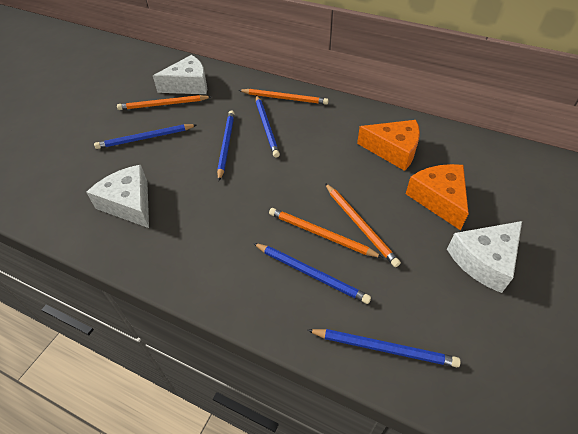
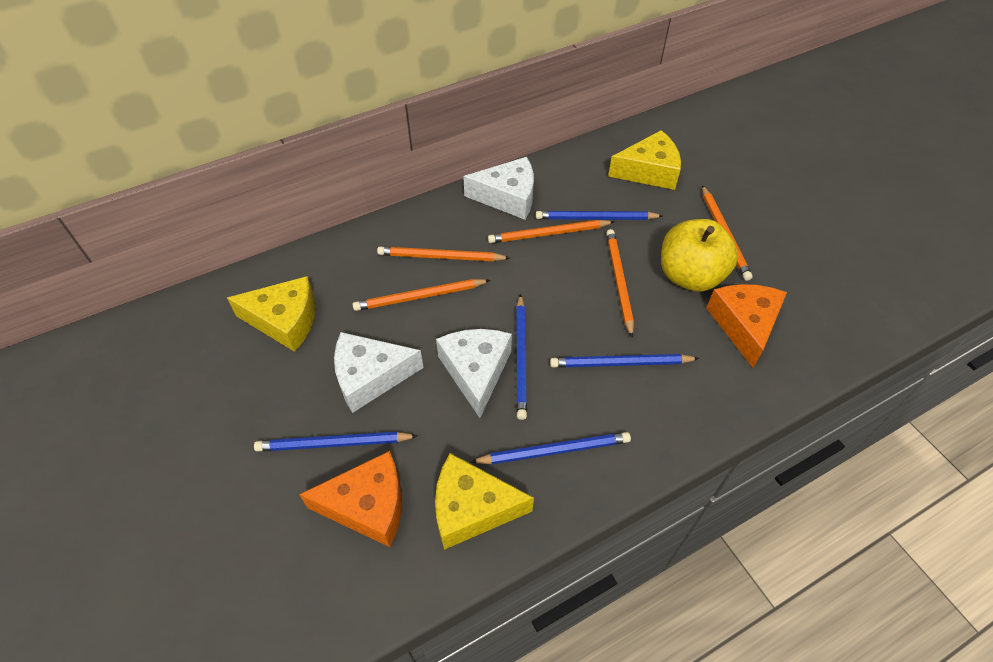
orange pencil: [117,95,211,110] [239,89,329,105] [269,208,383,258] [325,183,401,267] = 4 -> [352,279,490,311] [377,247,510,261] [488,220,615,243] [606,229,634,338] [702,185,753,281] = 5
yellow apple: none = 0 -> [661,219,738,292] = 1
yellow cheese: none = 0 -> [227,276,316,352] [435,453,534,550] [608,130,681,190] = 3

